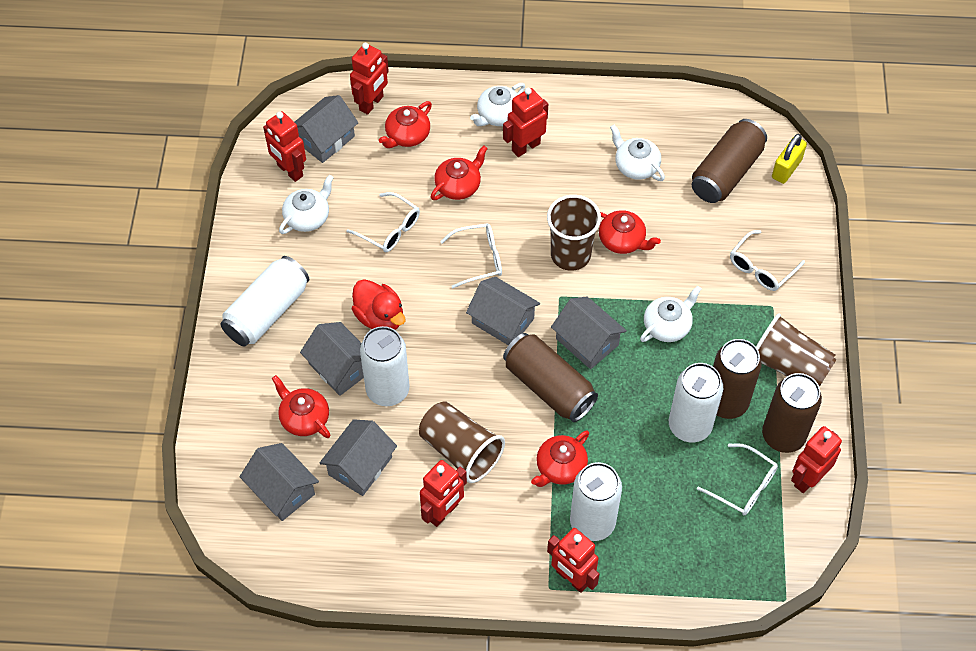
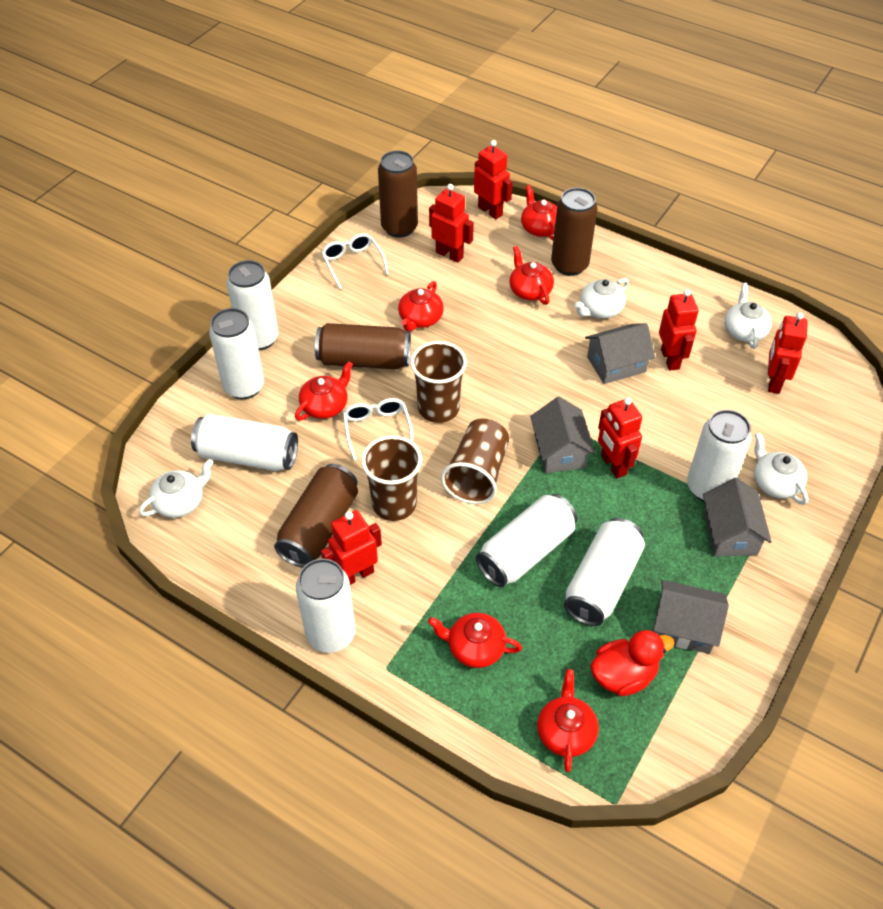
grey house: [240,443,319,521] [295,95,358,163] [300,322,364,396] [320,419,397,496] [466,277,540,345] [551,296,627,369] = 6 -> [530,397,595,473] [585,323,655,384] [653,580,729,654] [703,478,772,557] = 4
red teapot: [272,375,331,438] [379,101,432,148] [430,145,488,200] [531,430,589,487] [599,210,661,254] = 5 -> [295,361,353,420] [398,281,444,332] [428,613,522,668] [509,246,554,305] [521,185,557,240] [537,669,598,772] = 6
white can: [220,256,309,347] [360,326,410,406] [570,462,622,541] [669,363,723,442] = 4 -> [191,414,298,471] [209,308,264,399] [226,260,279,350] [296,559,356,653] [476,494,577,587] [564,518,645,626] [687,410,752,501] = 7
white glasses: [346,192,420,252] [440,223,502,288] [697,443,778,515] [730,230,805,291] = 4 -> [321,233,389,289] [343,398,413,461] = 2
yellow padlock: [772,134,807,184] = 1 -> none = 0

